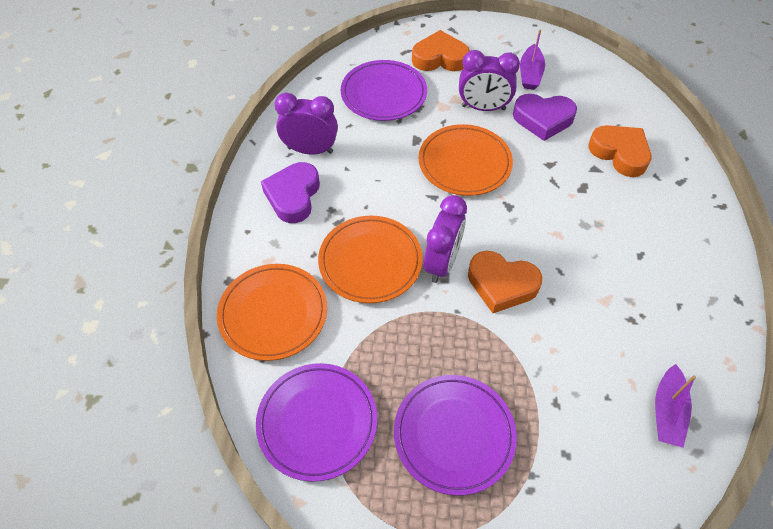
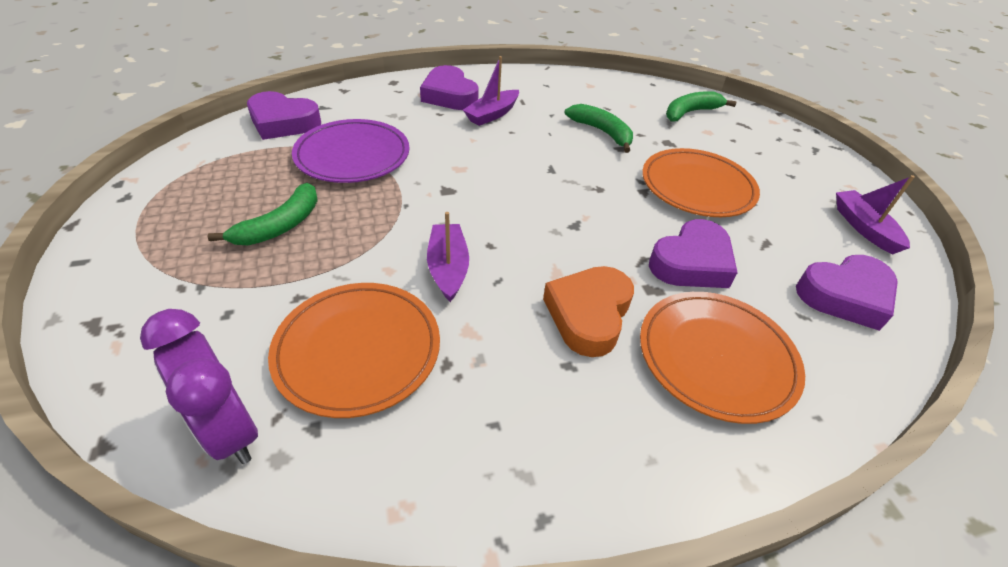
green banana: none = 0 -> [208,183,318,245] [565,104,633,153] [666,91,736,121] = 3
orange heart: [412,30,470,71] [468,251,542,313] [588,125,652,177] = 3 -> [543,266,634,357] = 1
purple boat: [520,29,545,90] [655,364,696,448] = 2 -> [427,212,469,302] [463,56,519,126] [836,175,915,254] = 3
purple clock: [275,93,338,155] [423,195,467,283] [459,50,520,111] = 3 -> [140,309,258,464] = 1
purple heart: [261,162,320,223] [513,94,577,141] = 2 -> [247,91,321,140] [420,65,479,110] [649,219,738,288] [796,255,898,331] = 4
purple plate: [256,363,377,482] [341,60,427,121] [394,375,517,496] = 3 -> [292,119,410,183] = 1

